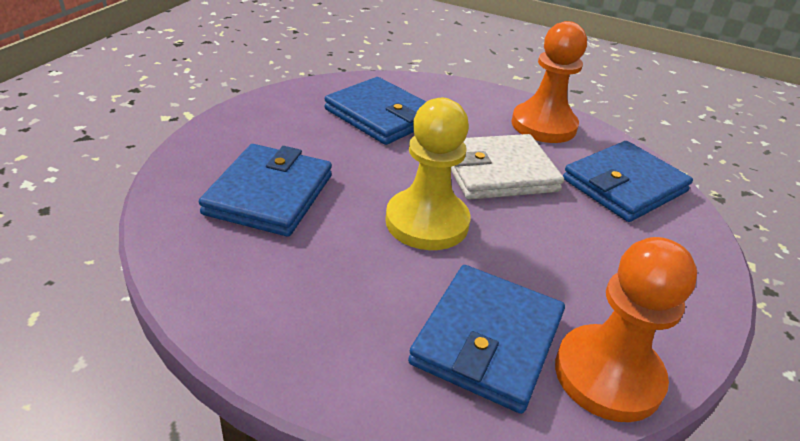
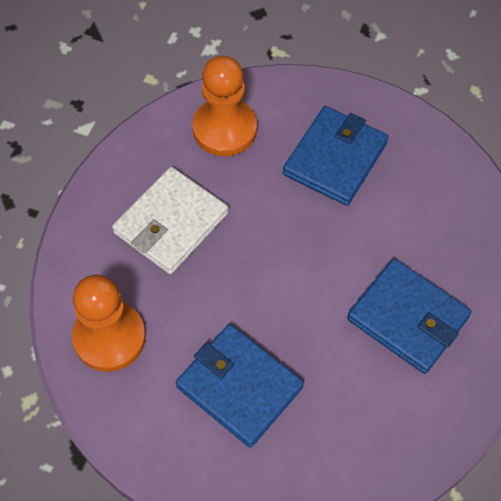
blue wallet: [199,144,332,237] [325,77,426,145] [408,265,565,414] [563,141,693,222] = 4 -> [176,324,304,448] [283,106,388,206] [347,258,472,374] = 3
yellow pawn: [385,98,470,250] = 1 -> none = 0

